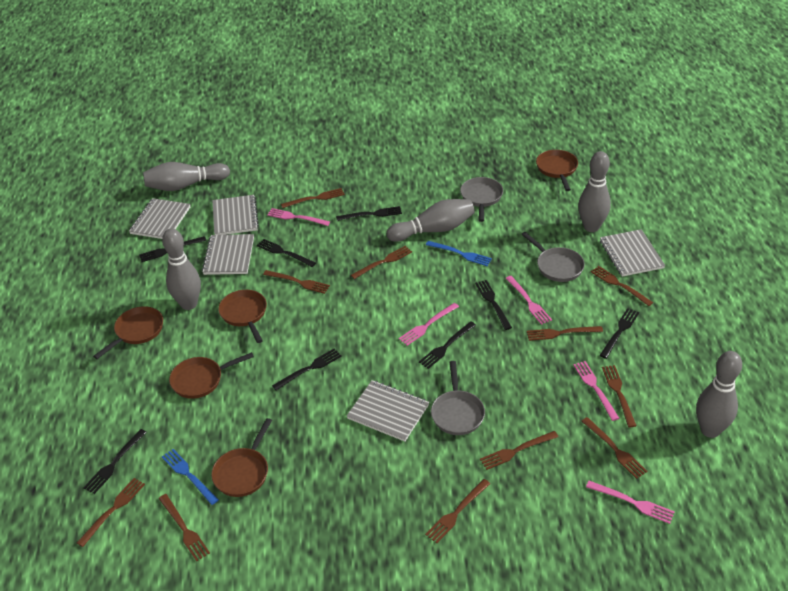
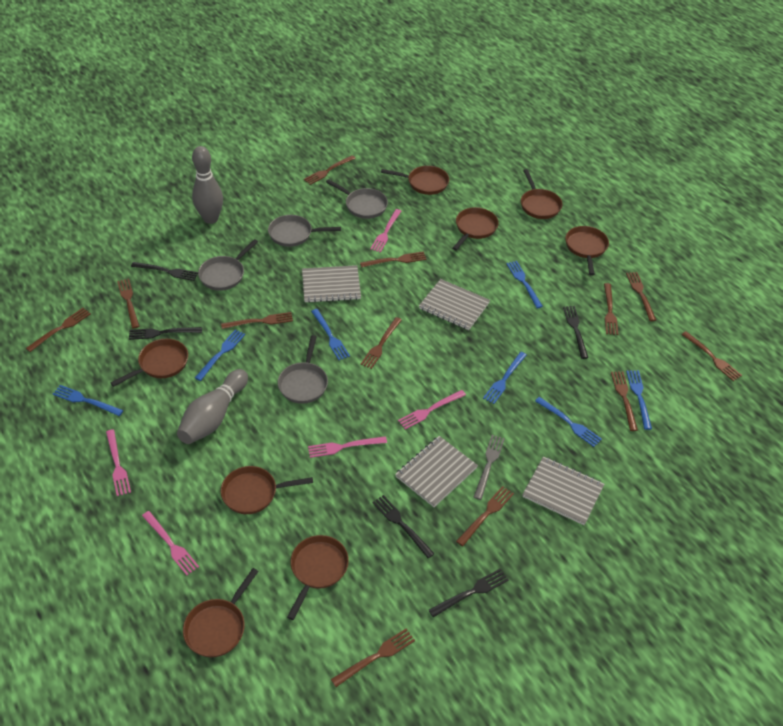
black fork: [83,429,147,494] [139,236,206,262] [257,239,316,267] [272,348,342,390] [336,206,402,221] [419,321,476,369] [475,280,512,330] [600,308,639,359] = 8 -> [129,327,202,340] [131,262,198,281] [373,495,435,558] [429,569,509,617] [563,306,588,359] = 5
blue fork: [162,449,219,505] [426,241,492,266] = 2 -> [53,385,123,416] [195,329,245,381] [311,309,350,360] [483,352,526,404] [506,261,543,308] [535,397,602,447] [626,370,652,430] = 7
brown fork: [77,478,145,547] [159,494,210,562] [263,270,330,294] [281,188,345,208] [351,246,412,279] [425,479,490,543] [480,431,558,470] [527,326,603,341] [582,417,648,479] [591,266,653,306] [602,365,637,427] = 11 -> [26,308,91,352] [117,279,139,328] [221,312,293,329] [304,155,356,185] [331,629,415,687] [360,251,426,268] [360,317,402,369] [456,486,514,546] [604,283,618,335] [611,371,638,431] [626,272,656,321] [681,331,742,381] = 12
brown pan: [93,306,163,359] [169,352,254,399] [211,418,272,497] [218,290,267,343] [536,150,578,191] = 5 -> [111,339,188,387] [183,568,259,657] [221,466,313,514] [287,535,349,620] [381,166,449,195] [452,207,498,251] [521,169,562,219] [565,226,609,275] = 8
grey bowling pin: [143,162,230,191] [162,228,201,310] [387,199,475,242] [578,151,611,232] [696,351,742,438] = 5 -> [177,369,248,444] [192,146,223,224] = 2
grey fork: none = 0 -> [474,435,505,500] = 1
grey notebook: [129,198,190,239] [202,234,254,275] [212,195,259,235] [347,380,429,442] [600,229,665,277] = 5 -> [302,265,361,303] [395,436,478,507] [419,279,490,330] [522,456,604,525] = 4
grey pan: [431,361,485,435] [460,177,503,222] [521,232,585,282] = 3 -> [198,239,258,291] [268,215,341,247] [278,335,328,404] [326,179,388,219] = 4

